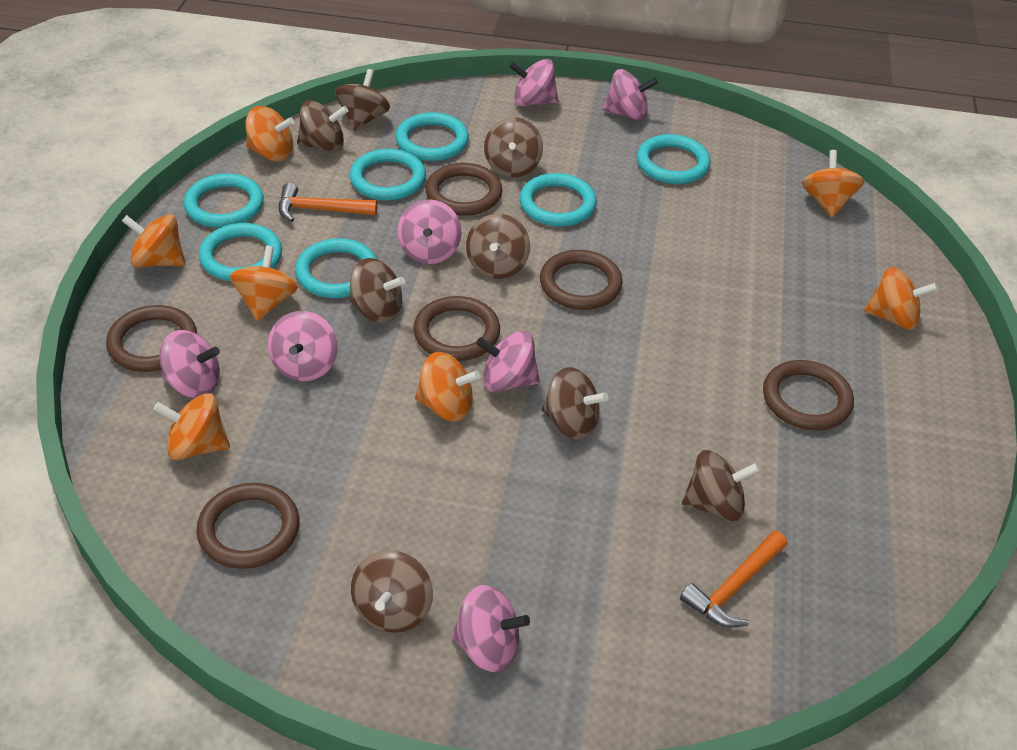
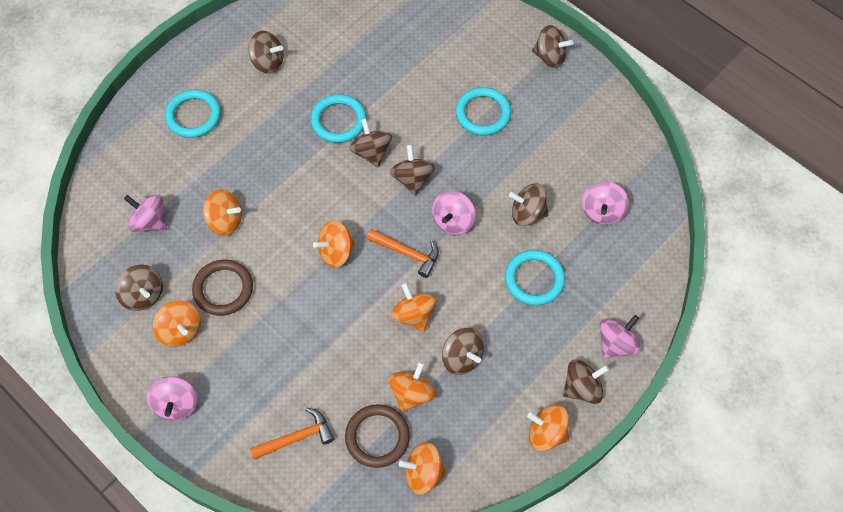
brown ring: [106,305,197,372] [196,483,300,569] [413,296,500,361] [425,163,502,216] [540,250,623,310] [763,360,854,430] = 6 -> [192,260,253,316] [345,404,410,468] = 2
pink spinning top: [159,330,220,398] [268,311,338,381] [397,199,461,264] [451,585,530,672] [476,331,540,392] [509,59,558,106] [603,69,658,121] = 7 -> [124,194,167,232] [146,376,198,420] [432,191,475,235] [582,181,629,225] [600,315,641,359] = 5
turquoise ring: [184,173,264,228] [199,223,282,281] [295,238,377,298] [350,149,426,201] [396,112,469,161] [520,173,597,227] [637,134,711,184] = 7 -> [165,89,221,138] [310,94,366,143] [455,87,511,136] [505,250,565,306] = 4

